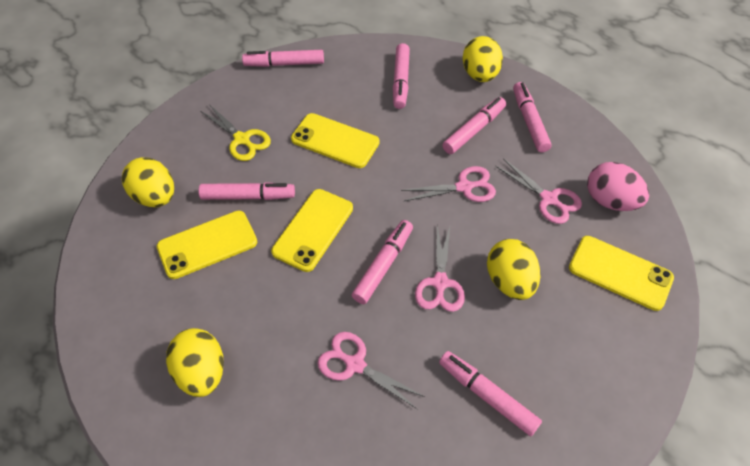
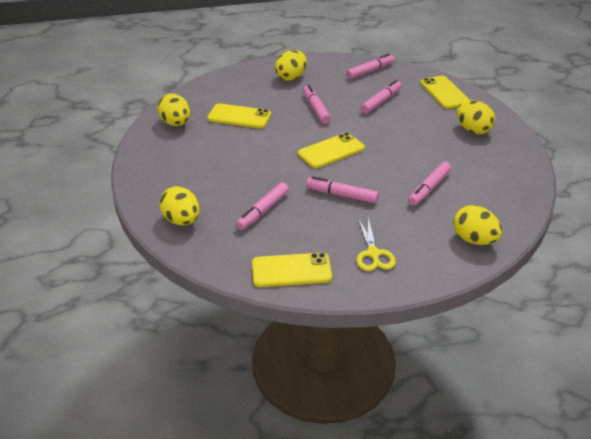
pink egg: [587,162,649,211] = 1 -> none = 0
pink marker: [198,182,295,200] [242,50,324,67] [352,220,413,304] [393,43,410,109] [439,351,542,436] [442,97,506,154] [513,82,552,152] = 7 -> [236,182,289,230] [303,85,331,124] [306,176,379,204] [346,53,394,79] [361,80,401,114] [408,162,451,206] = 6
pink scissors: [317,332,425,409] [401,166,496,202] [415,225,465,312] [495,159,582,224] = 4 -> none = 0
yellow egg: [122,157,174,207] [166,328,224,397] [463,36,503,82] [487,239,540,300] = 4 -> [157,93,190,126] [159,186,200,225] [275,50,307,81] [453,205,502,245] [457,100,495,134] = 5

